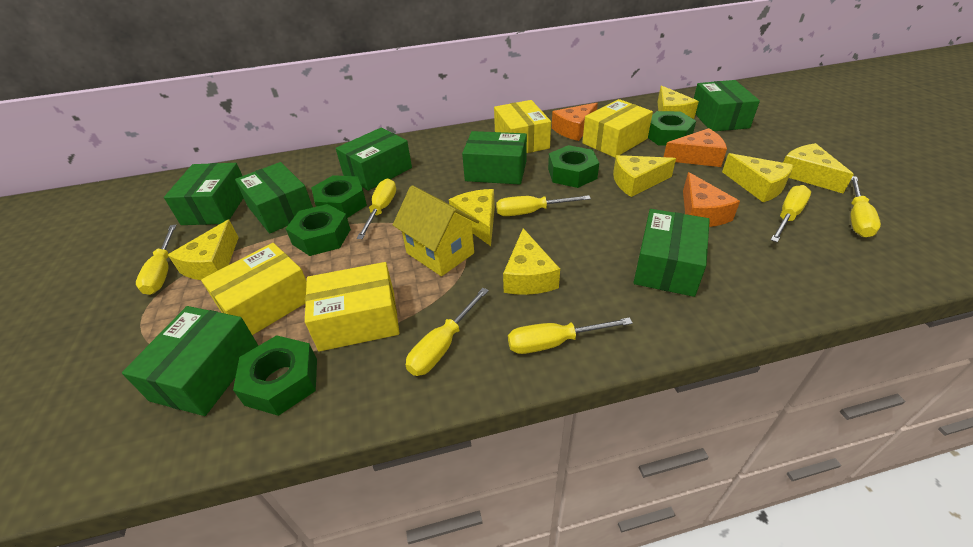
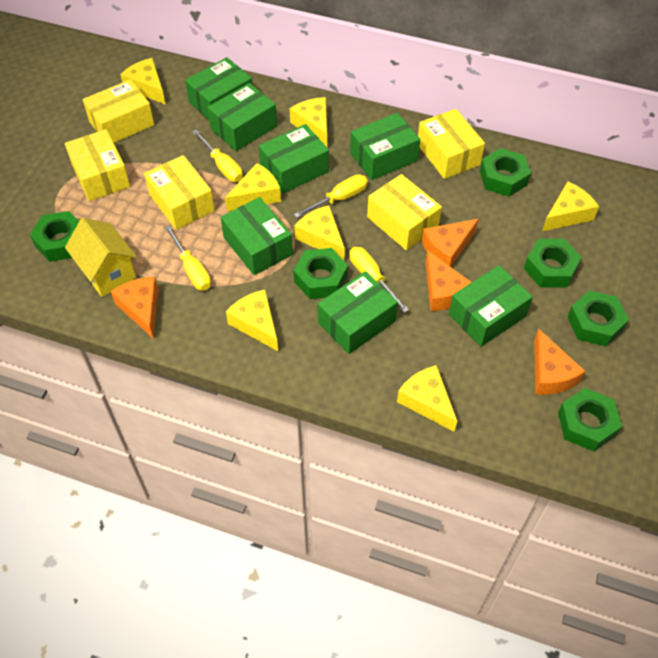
green nut: [233,335,317,416] [286,204,351,256] [311,175,367,218] [548,145,599,188] [648,111,696,146] = 5 -> [30,211,79,262] [293,248,348,299] [480,148,531,197] [524,239,582,287] [558,388,622,451] [567,290,629,346] = 6
orange cheese: [552,103,598,141] [664,128,727,167] [683,172,740,227] = 3 -> [111,277,159,339] [422,219,479,267] [425,250,472,311] [534,329,585,395] = 4
yellow box: [201,243,307,335] [305,262,399,352] [494,100,551,153] [582,99,653,158] = 4 -> [65,129,130,201] [83,79,154,143] [144,155,215,230] [367,174,442,250] [418,109,485,179] = 5
yellow screwdriver: [136,225,176,295] [357,178,396,239] [406,288,489,376] [496,195,591,216] [508,317,633,354] [771,185,811,242] [850,176,881,237] = 7 -> [164,225,211,291] [192,130,243,182] [294,174,368,218] [349,247,409,313] = 4

